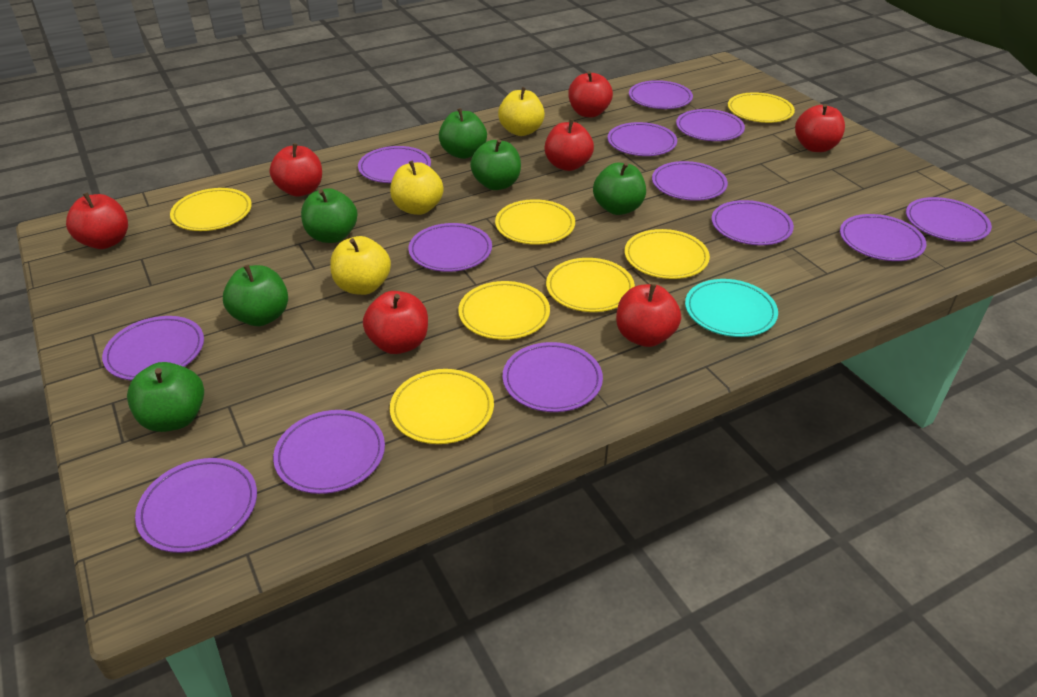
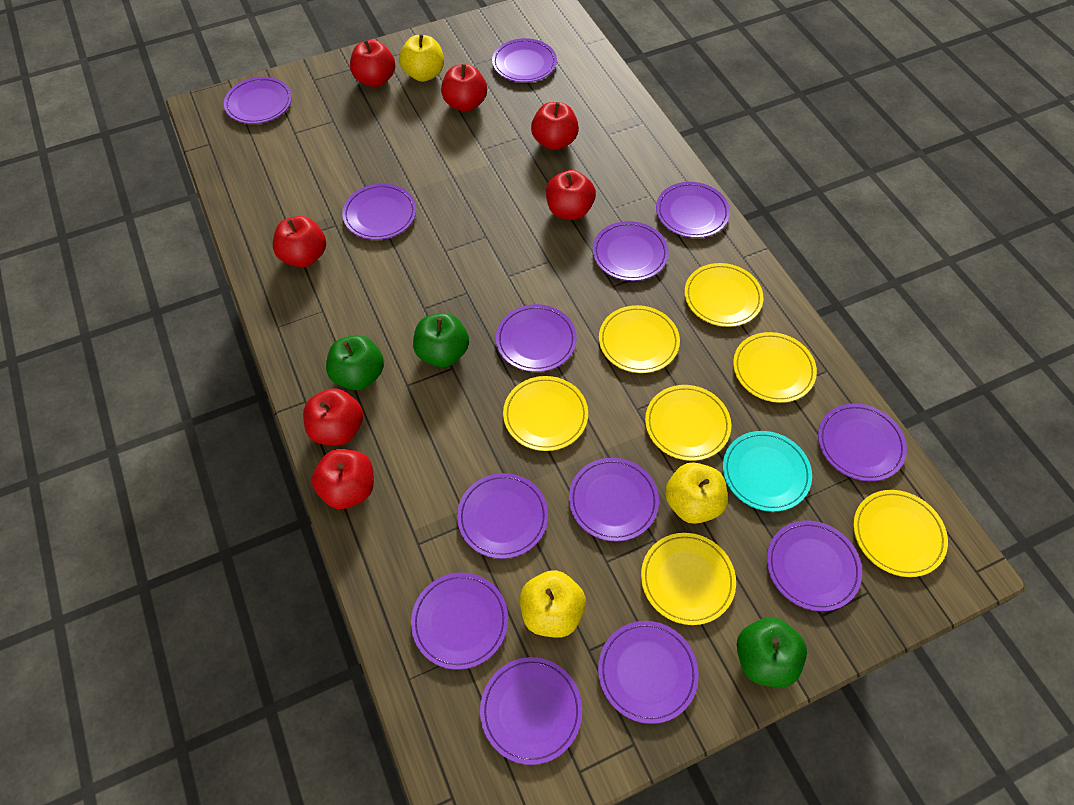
green apple: [127,362,204,432] [223,265,288,326] [301,188,358,243] [439,108,487,159] [470,139,521,190] [593,162,646,215] = 6 -> [326,335,384,390] [413,313,469,367] [737,617,807,687] = 3

